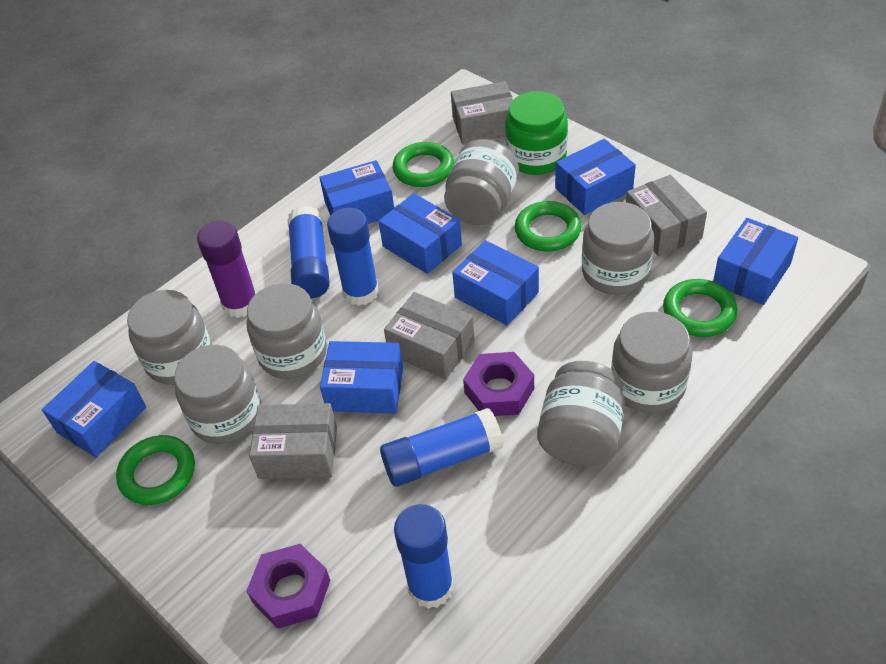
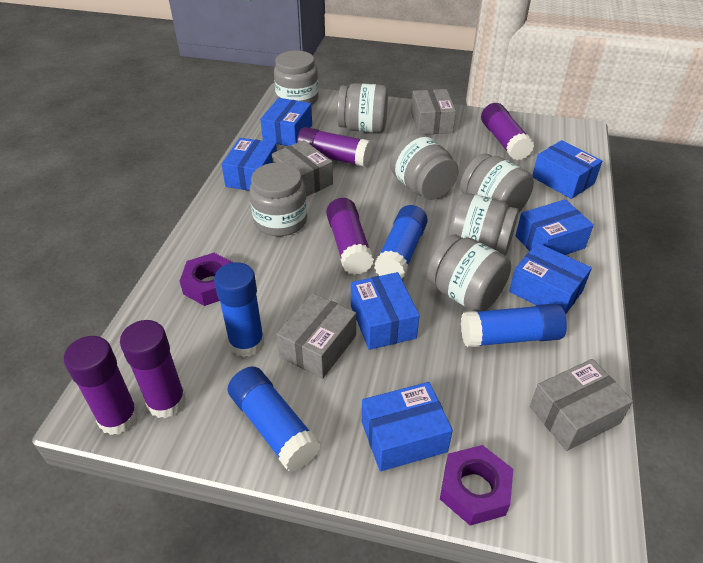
green jar: [505,91,568,175] = 1 -> none = 0
green ring: [116,435,195,505] [392,142,454,187] [515,201,581,252] [663,279,737,337] = 4 -> none = 0
purple glue stick: [197,221,256,318] = 1 -> [63,336,139,435] [120,320,186,418] [297,127,372,167] [326,198,374,275] [481,103,534,160] = 5

